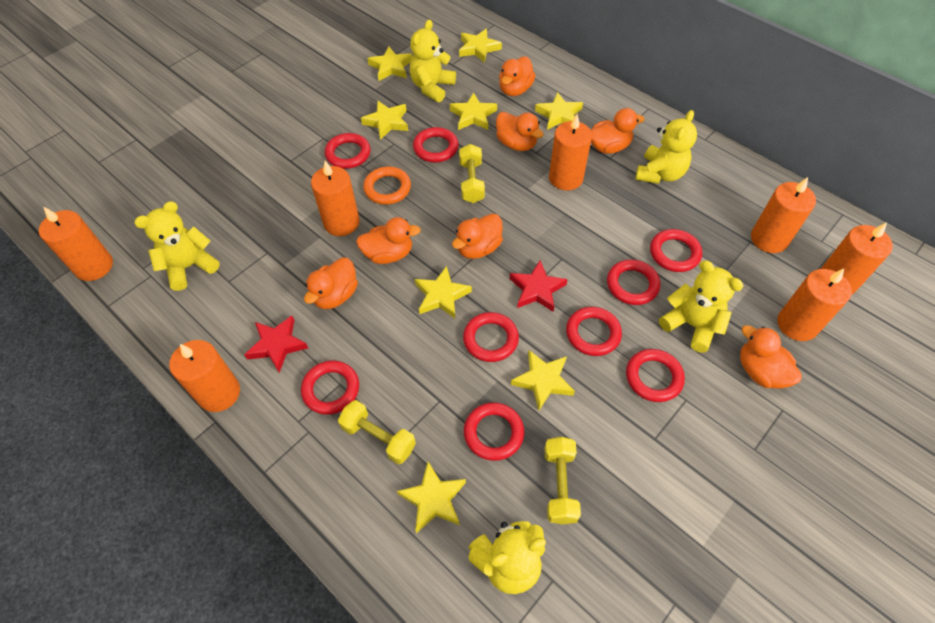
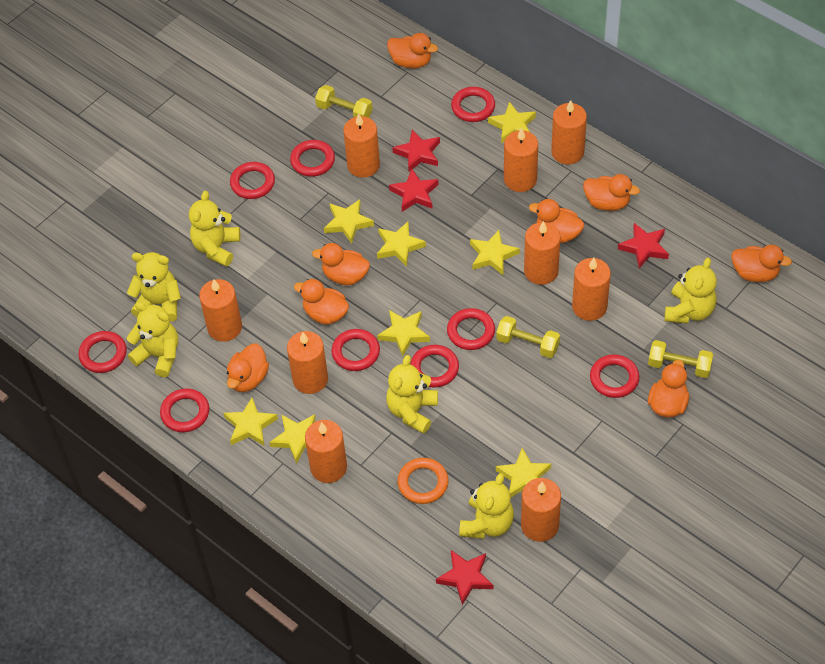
orange candle: [39,207,113,281] [169,340,240,412] [311,161,360,236] [549,114,592,190] [751,177,816,253] [778,269,852,341] [821,222,893,295] = 7 -> [199,279,242,342] [287,331,328,394] [305,420,347,483] [343,113,380,178] [504,128,538,192] [521,478,561,542] [524,221,561,285] [551,100,587,164] [572,258,611,321] = 9
orange duck: [304,258,358,309] [356,217,421,264] [452,213,503,259] [496,112,544,151] [499,56,536,96] [590,108,644,154] [740,325,802,389] = 7 -> [227,343,269,392] [294,279,349,325] [312,243,370,285] [387,33,438,69] [529,199,584,243] [583,174,640,211] [648,360,689,418] [731,245,792,282] = 8
red star: [244,316,308,373] [510,260,568,312] = 2 -> [389,169,439,212] [392,130,440,172] [436,550,493,605] [618,223,669,269] = 4
yellow teddy bear: [134,201,220,291] [410,19,456,102] [468,521,546,594] [635,110,697,184] [659,260,743,353] = 5 -> [127,252,181,322] [127,302,178,377] [189,191,241,267] [386,355,438,434] [459,473,514,539] [665,258,717,323] = 6

